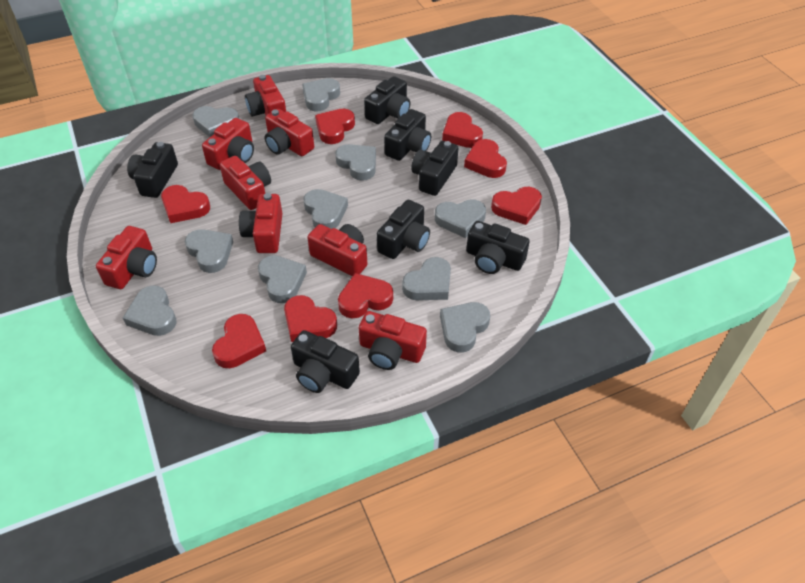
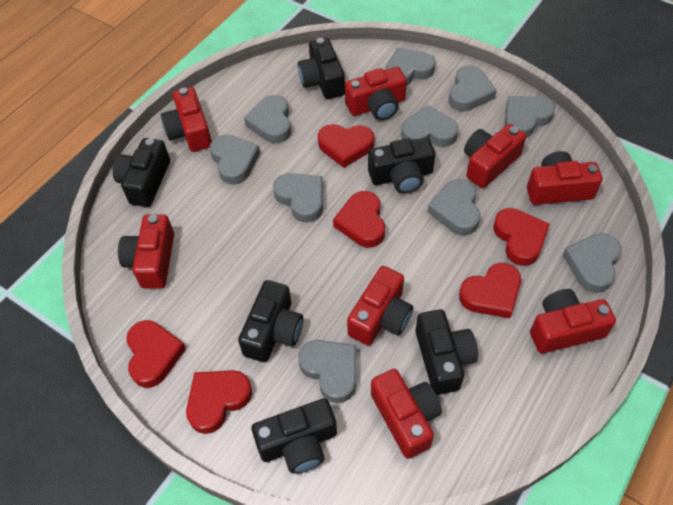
black camera: [127,142,178,198] [291,330,360,393] [364,76,411,124] [377,200,430,259] [384,109,431,161] [411,141,458,196] [466,221,530,274] = 7 -> [113,138,170,207] [238,280,303,362] [252,398,337,474] [298,38,345,99] [368,138,435,194] [415,309,478,395] = 6
red heart: [161,185,210,223] [212,314,266,368] [284,295,337,342] [315,109,355,144] [338,273,393,318] [442,112,483,148] [464,139,507,178] [491,187,542,225] = 8 -> [126,320,186,388] [186,370,252,434] [318,124,374,168] [333,191,385,248] [459,263,521,318] [493,208,550,266] = 6

